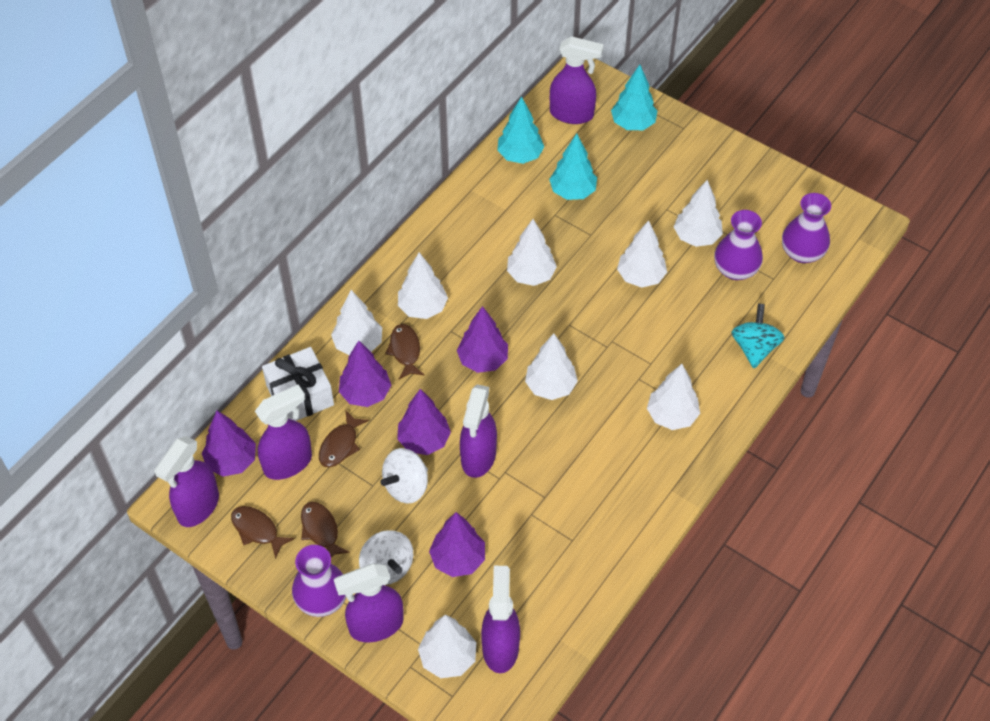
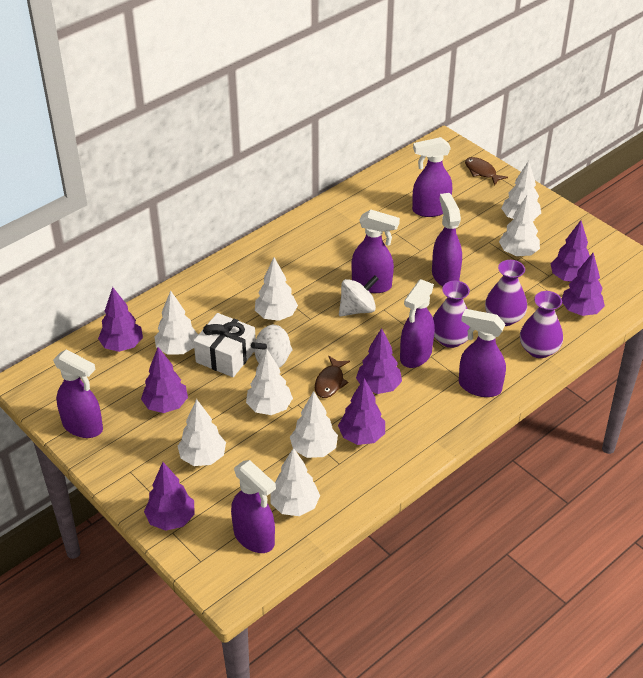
brown fish: [231,506,295,559] [301,502,350,558] [319,410,369,467] [385,324,424,379] = 4 -> [315,356,350,398] [465,157,508,186] = 2
purple spray bottle: [154,436,219,527] [255,385,312,480] [334,563,404,642] [460,384,497,478] [481,566,520,673] [550,36,604,124] = 6 -> [53,349,103,438] [231,460,276,553] [352,209,400,293] [400,279,435,368] [412,137,452,217] [432,193,462,286] [459,309,506,397] = 7
purple tree: [202,411,256,477] [339,340,391,407] [397,389,451,455] [429,512,485,577] [457,306,508,373] = 5 -> [98,287,143,352] [141,347,188,413] [144,462,195,531] [338,378,385,445] [356,328,402,394] [550,220,590,282] [562,253,605,316] = 7
turquoise spinning top: [731,304,785,368] = 1 -> none = 0
turquoise tree: [497,96,544,164] [549,133,597,200] [611,65,657,130] = 3 -> none = 0

